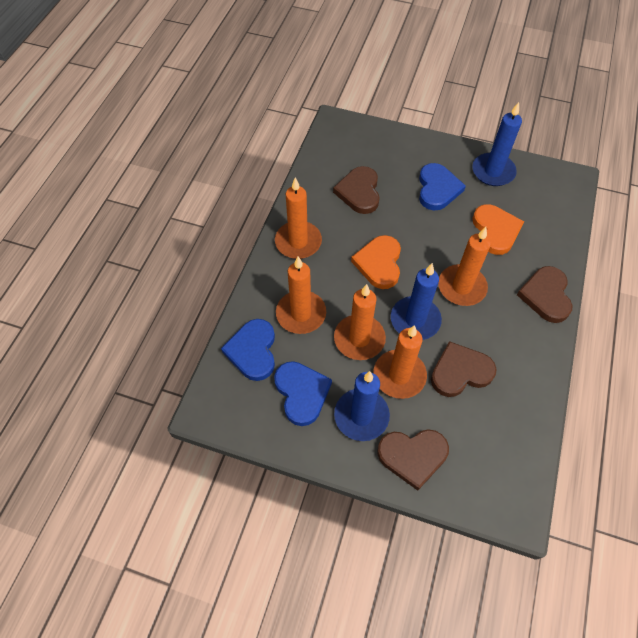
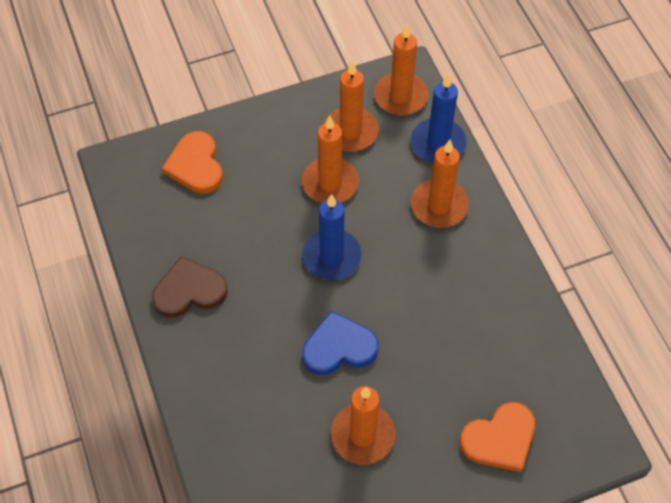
blue candle: [334,371,390,441] [391,263,442,340] [472,102,522,186] = 3 -> [302,194,362,280] [411,73,467,163] = 2
blue heart: [221,319,275,381] [274,361,332,426] [419,163,466,210] = 3 -> [302,311,379,375] = 1
brown heart: [333,166,380,214] [377,429,449,491] [431,341,497,397] [517,266,573,323] = 4 -> [152,256,228,318] = 1

